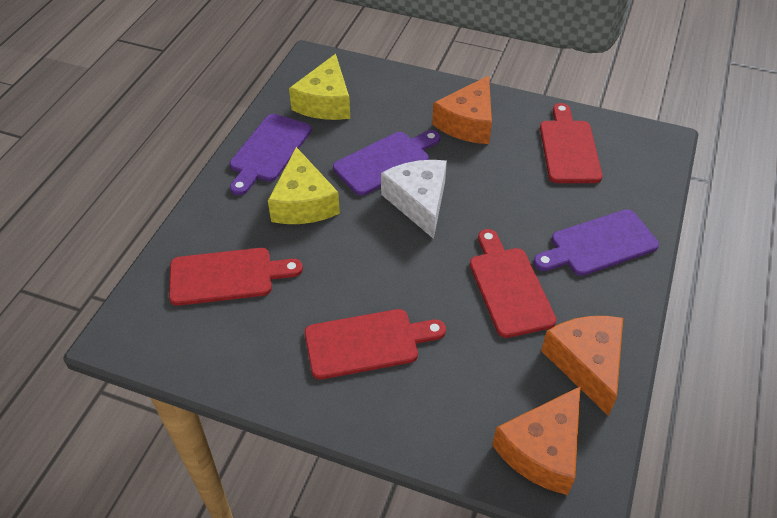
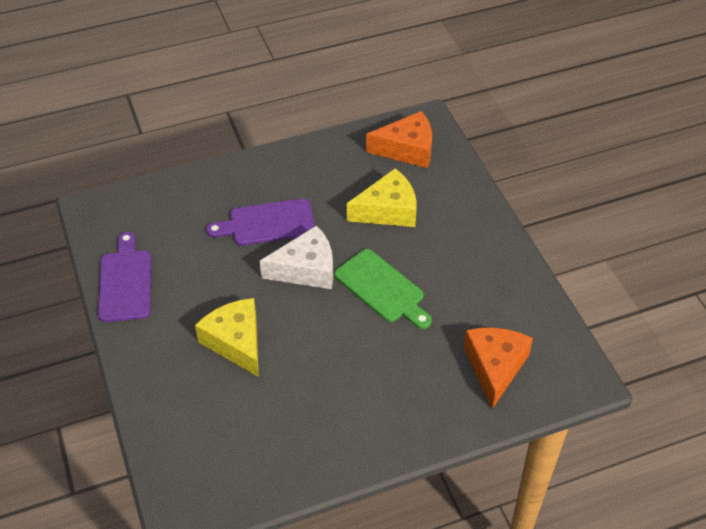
green cutting board: none = 0 -> [334,249,432,329] = 1
orange cheese: [432,76,492,144] [492,386,581,495] [541,316,623,416] = 3 -> [366,111,432,168] [464,327,533,409] = 2
purple cutting board: [230,114,311,195] [333,130,440,196] [534,209,659,276] = 3 -> [98,232,151,322] [206,199,315,245] = 2
red cutting board: [169,248,303,306] [305,309,446,379] [470,229,557,338] [540,103,602,183] = 4 -> none = 0

